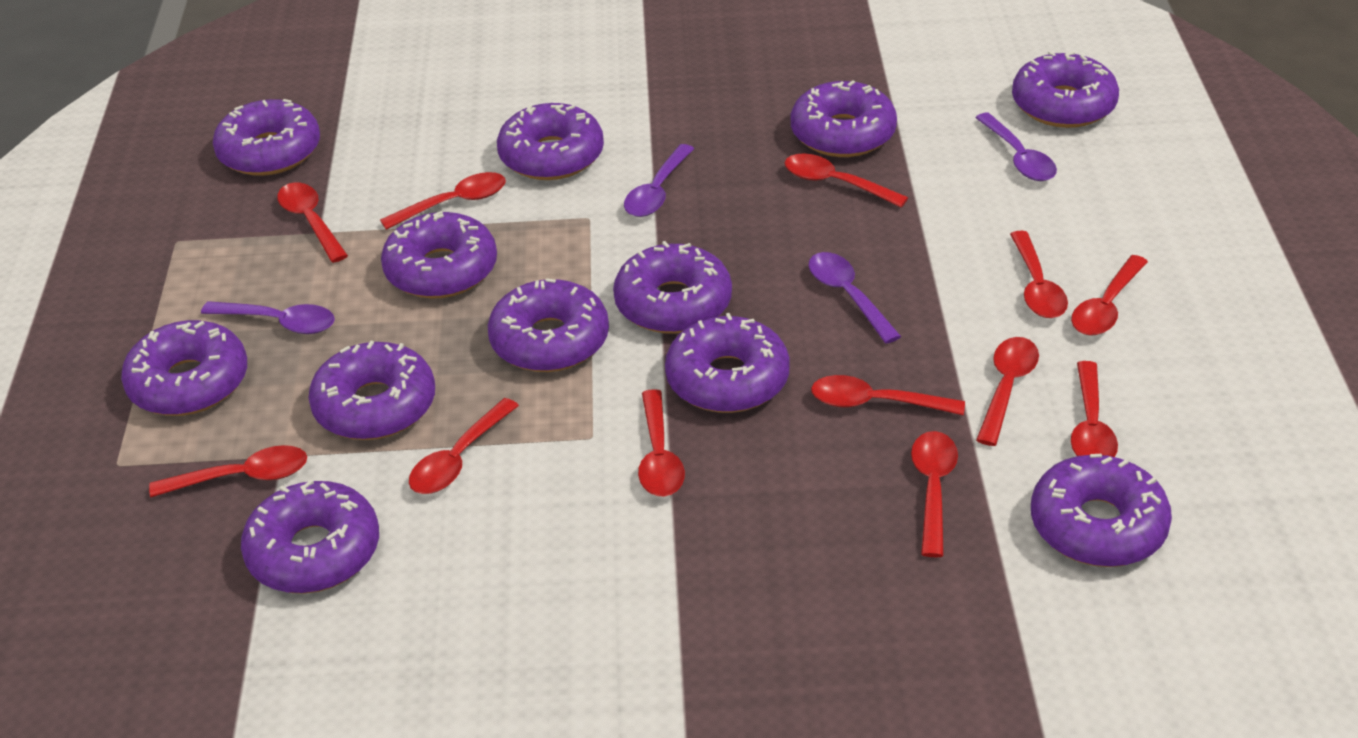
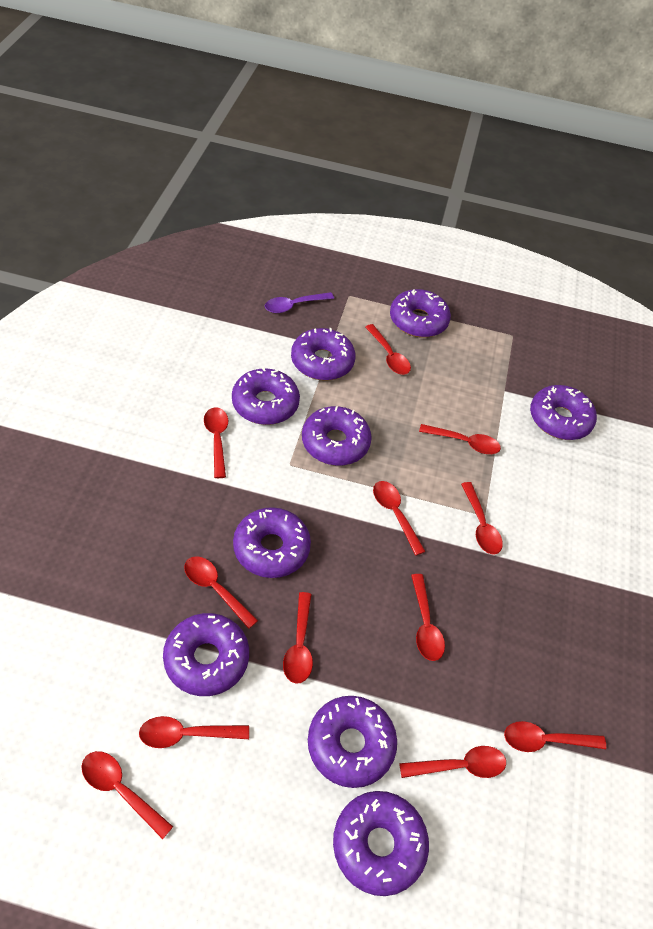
purple donut: [121,320,247,416] [213,99,320,176] [241,480,379,594] [308,340,435,440] [381,211,497,298] [488,278,609,372] [497,103,604,180] [613,241,732,334] [665,313,790,413] [791,80,897,157] [1012,51,1119,128] [1031,454,1172,567] = 12 -> [163,613,249,696] [232,367,300,425] [233,507,311,578] [291,328,356,381] [302,406,372,465] [308,696,397,788] [333,791,429,896] [390,289,451,337] [530,385,597,440] = 9
purple spoon: [201,301,335,334] [624,144,694,217] [808,252,901,344] [975,113,1057,181] = 4 -> [265,292,334,313] = 1

